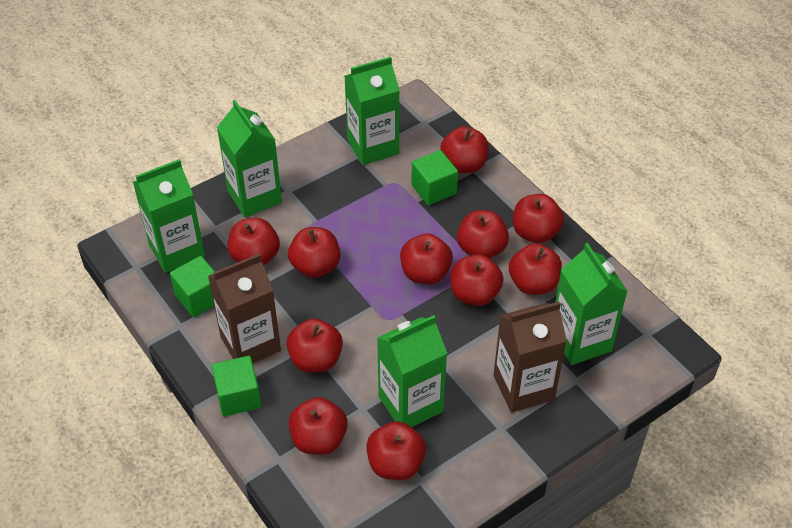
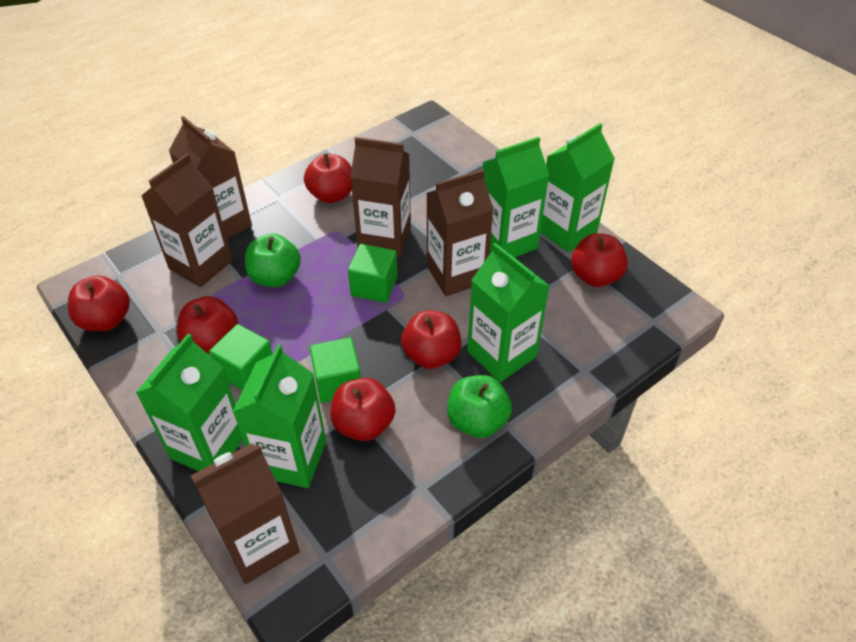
brown carton: [208,253,281,363] [493,302,567,413] = 2 -> [141,154,233,287] [169,116,252,240] [191,443,300,584] [350,137,411,257] [427,169,493,296] = 5
green apple: none = 0 -> [245,233,301,287] [447,375,512,438] = 2
red apple: [227,218,280,266] [287,318,343,373] [288,227,341,278] [288,397,348,455] [366,421,426,480] [400,233,453,284] [441,126,489,174] [450,254,504,306] [457,210,509,258] [509,244,562,295] [513,194,564,243] = 11 -> [68,275,130,331] [177,296,238,354] [304,153,352,203] [331,378,395,441] [401,310,462,369] [571,233,628,287] = 6

